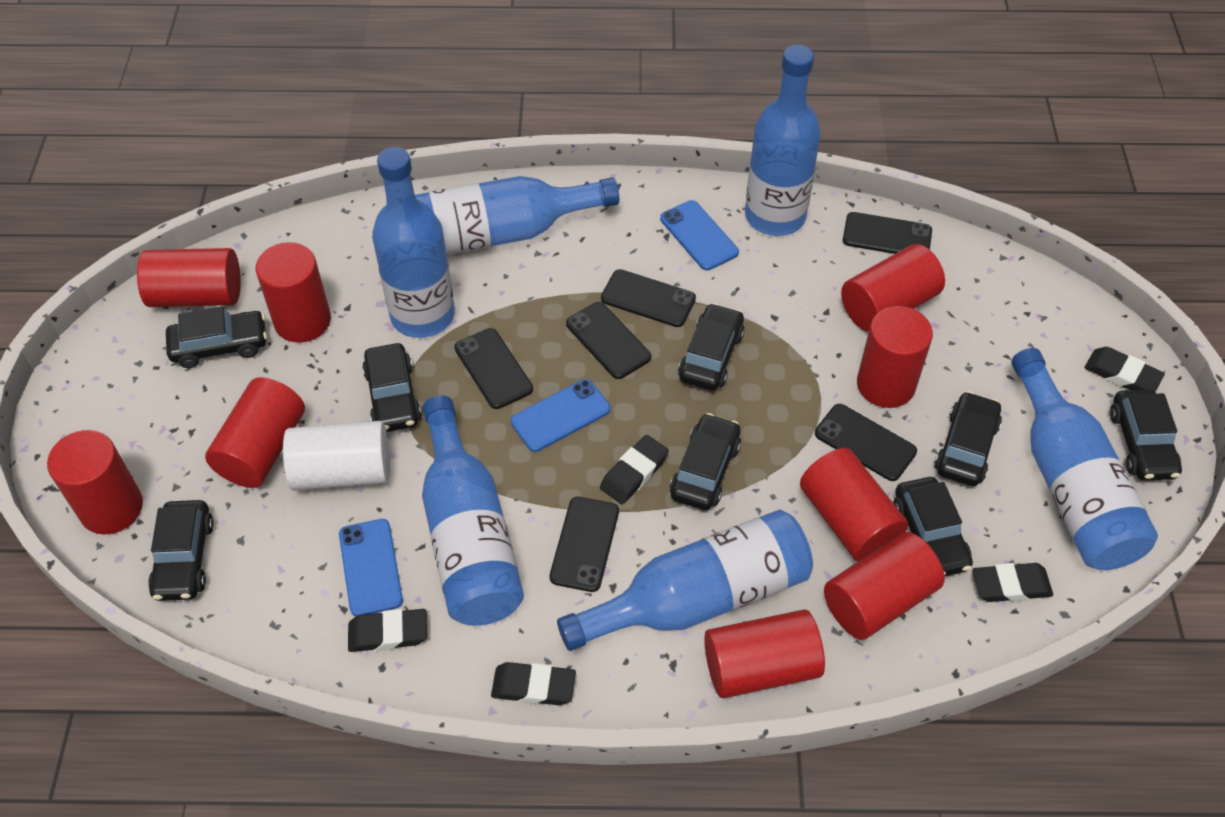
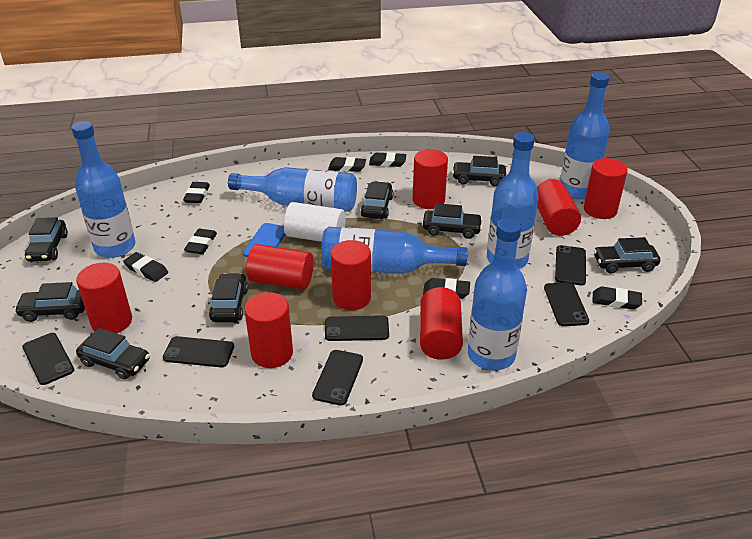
black eraser: [348,609,427,652] [491,662,576,705] [600,435,669,504] [972,563,1053,602] [1085,347,1165,392] = 5 -> [123,252,168,282] [183,182,210,203] [184,229,217,254] [328,157,366,172] [369,152,406,167] [423,278,470,299] [592,287,642,310] = 7
blue phone: [339,519,403,616] [511,379,610,452] [660,200,739,270] = 3 -> [243,223,286,257] = 1
red cylinder: [47,430,143,535] [137,248,241,307] [205,377,305,488] [256,242,331,343] [704,610,825,698] [800,448,908,561] [824,532,945,640] [841,244,945,332] [857,306,933,408] = 9 -> [76,263,132,333] [244,292,293,368] [246,244,313,290] [331,240,371,310] [413,149,448,209] [420,287,463,360] [537,179,581,236] [584,158,628,219] = 8

